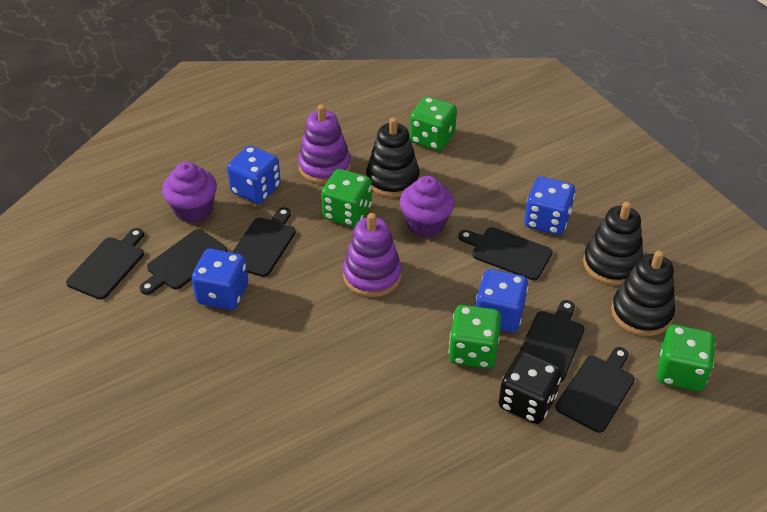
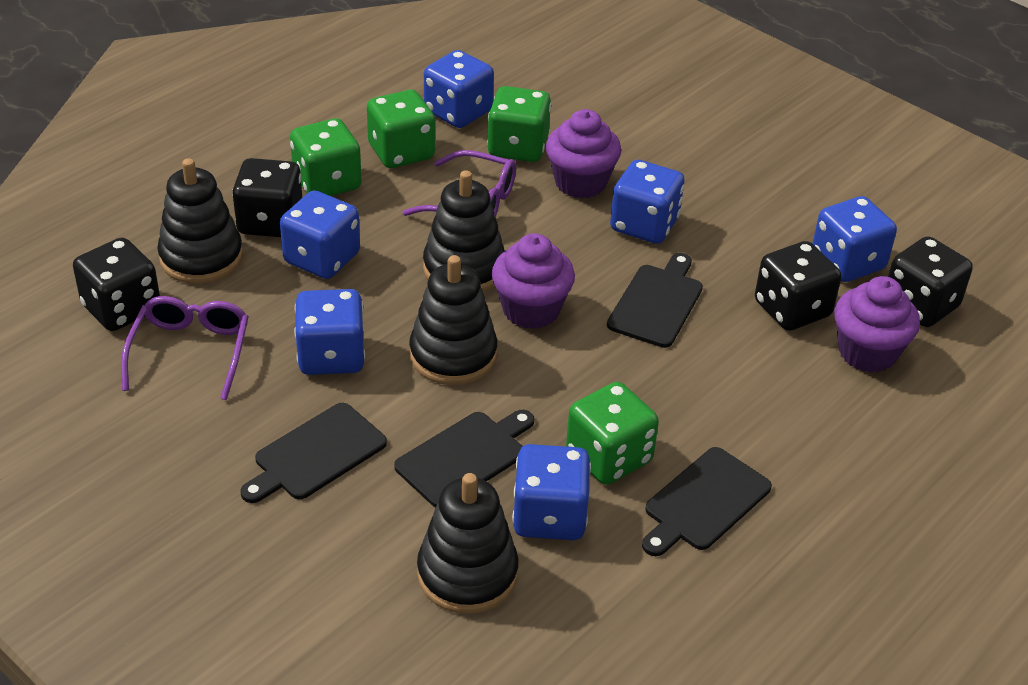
black cutting board: [66,228,144,300] [140,229,227,295] [232,207,296,277] [458,227,553,281] [519,300,584,382] [556,347,635,433] = 6 -> [240,403,387,503] [394,410,534,508] [607,253,703,348] [642,447,772,556] = 4
black dice: [498,351,562,424] = 1 -> [73,238,160,331] [232,158,302,237] [755,241,842,331] [888,236,973,327] = 4
black stacking toy: [366,117,420,197] [583,202,643,285] [611,251,675,336] = 3 -> [157,158,243,284] [409,255,497,385] [417,473,518,614] [423,170,505,292] = 4
blue dice: [191,249,248,310] [227,146,281,204] [476,269,528,332] [524,177,575,235] = 4 -> [280,190,360,279] [294,289,365,375] [424,50,494,128] [512,444,591,540] [610,160,685,244] [812,196,897,282] = 6
purple cupcake: [162,162,217,223] [399,176,454,238] = 2 -> [492,233,575,329] [546,109,621,198] [834,276,920,373] = 3
purple glasses: none = 0 -> [121,296,249,400] [403,150,516,217] = 2
purple stacking toy: [298,105,351,184] [343,213,402,297] = 2 -> none = 0

